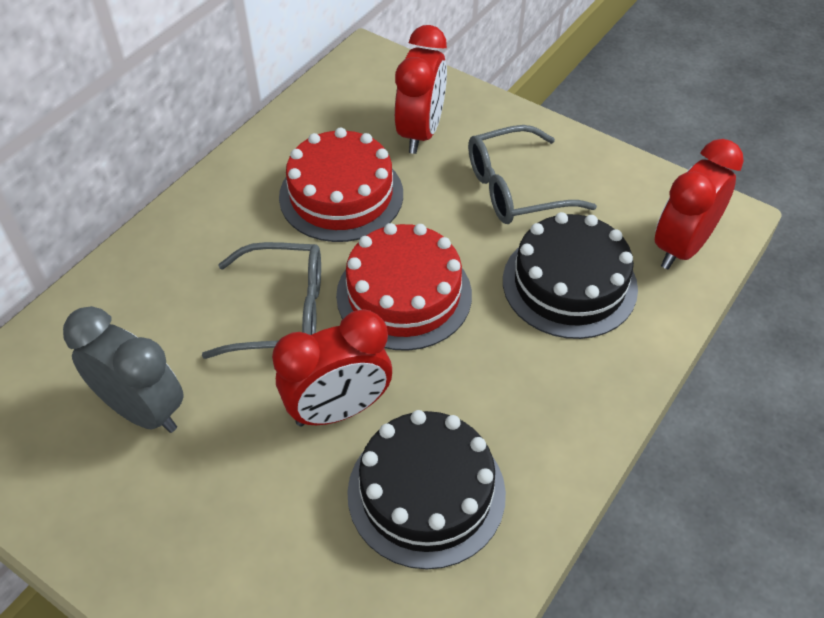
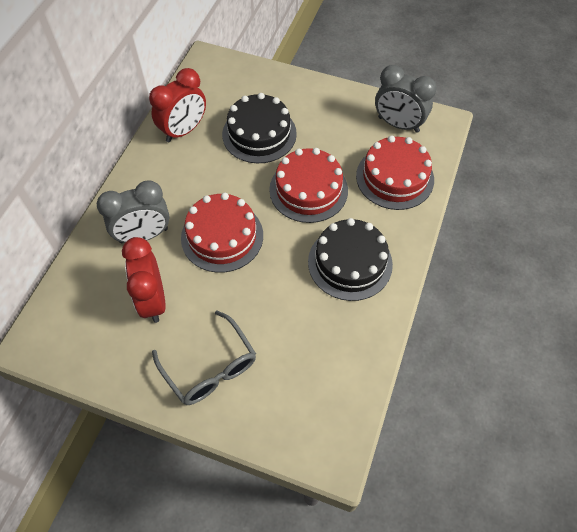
grey clock: [63,306,184,433] = 1 -> [97,180,170,243] [375,65,437,133] = 2
grey glasses: [202,242,321,359] [468,125,597,224] = 2 -> [152,311,256,405] = 1
red cake: [279,127,403,242] [336,223,472,351] = 2 -> [181,193,263,273] [269,148,348,223] [356,136,434,210] = 3
red clock: [272,309,392,427] [395,25,447,154] [655,139,744,269] = 3 -> [122,237,166,323] [149,68,206,142] = 2

